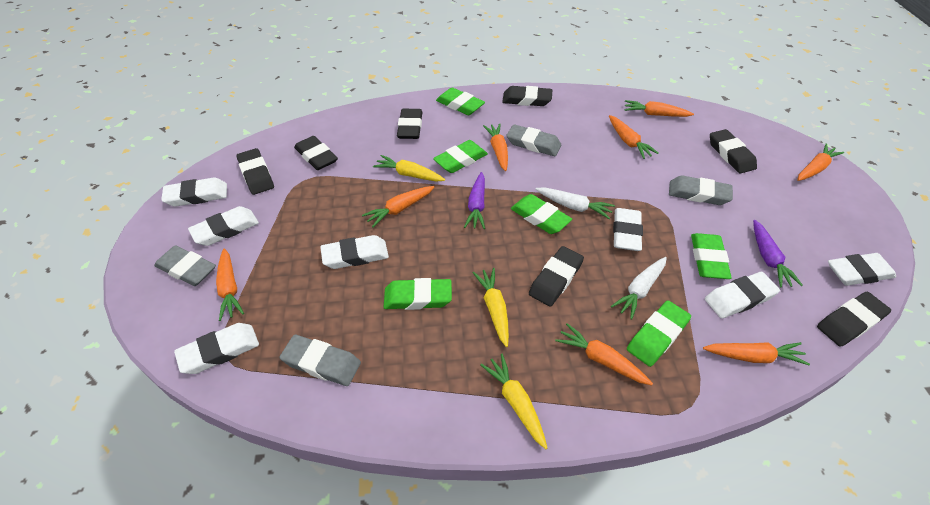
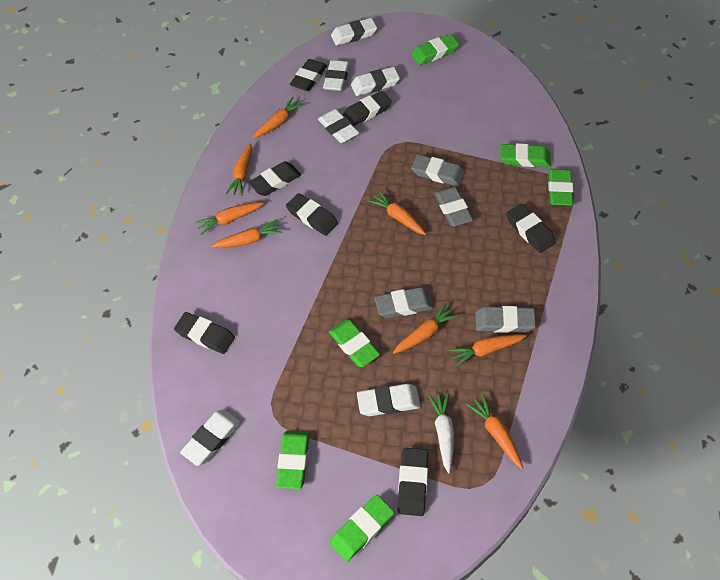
purple carrot: [464,172,485,229] [753,220,803,287] = 2 -> none = 0
white carrot: [536,187,615,219] [611,257,667,320] = 2 -> [428,392,454,474] = 1
white eraser: [161,177,227,207] [174,323,259,374] [188,206,259,246] [320,235,389,269] [613,208,643,251] [705,272,780,318] [828,253,896,286] = 7 -> [180,410,240,466] [318,109,359,143] [323,60,350,91] [331,18,377,46] [351,67,400,96] [357,384,420,416] = 6
yellow carrot: [373,155,445,182] [472,268,509,347] [480,353,547,449] = 3 -> none = 0

